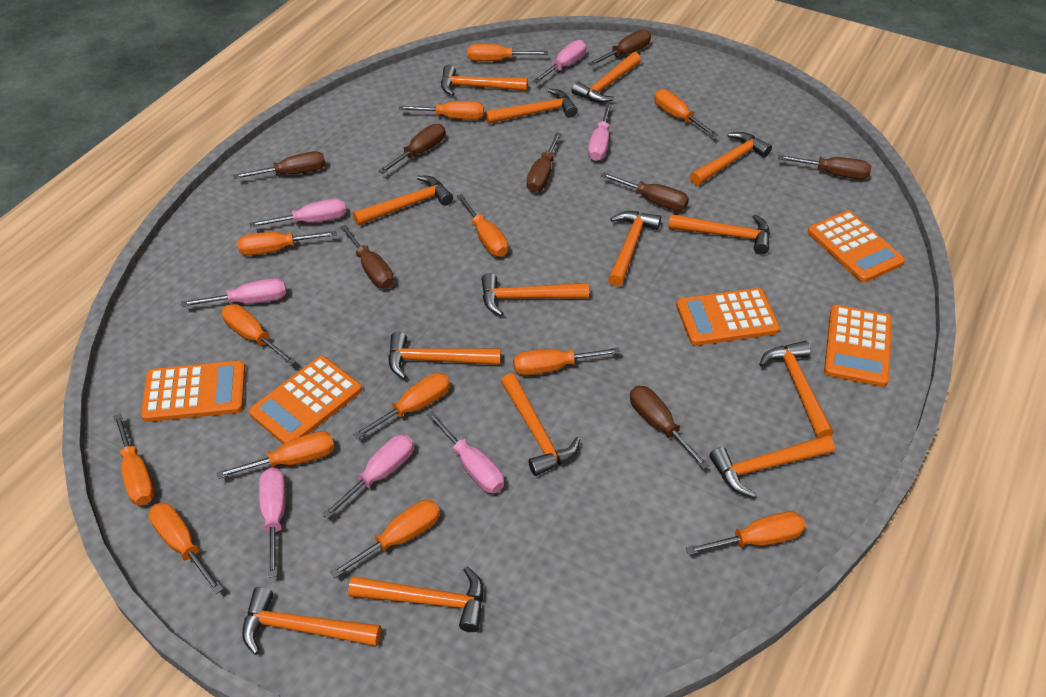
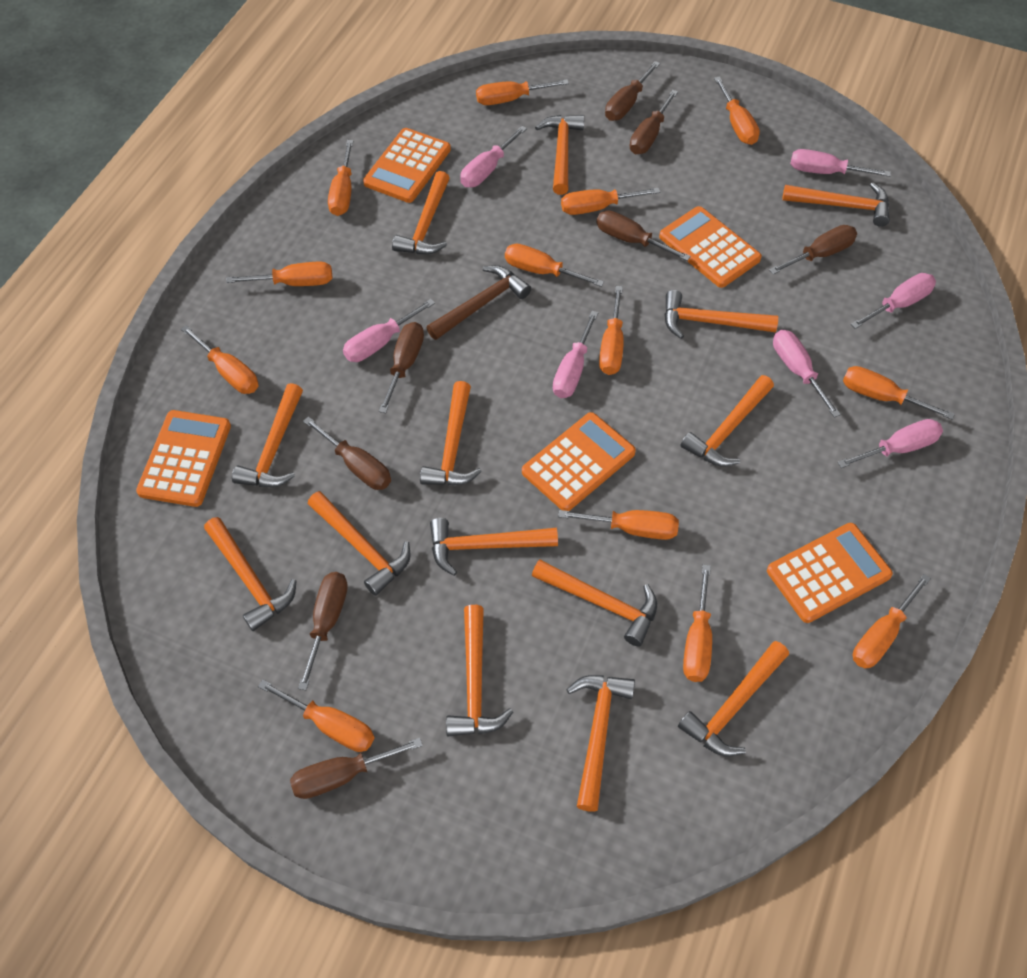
brown hammer: none = 0 -> [427,265,531,340] = 1

